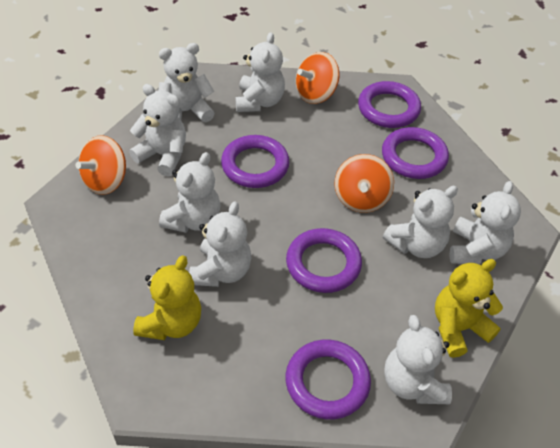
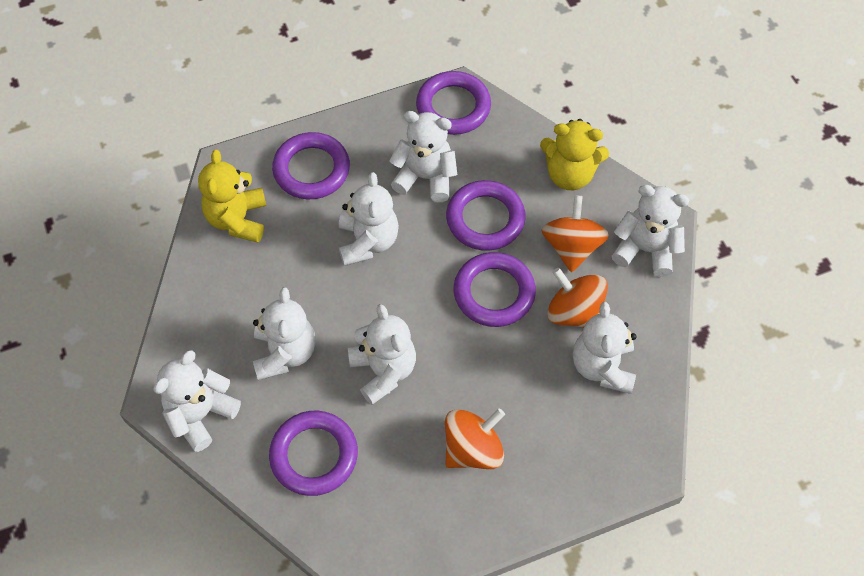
white teddy bear: [129,84,186,176] [159,43,214,122] [159,152,221,233] [189,201,252,287] [236,32,285,112] [383,186,458,258] [384,315,452,404] [450,181,521,264] = 8 -> [153,350,241,452] [253,287,316,380] [339,172,399,266] [348,304,416,405] [389,111,457,202] [573,302,637,394] [612,185,689,277] = 7

